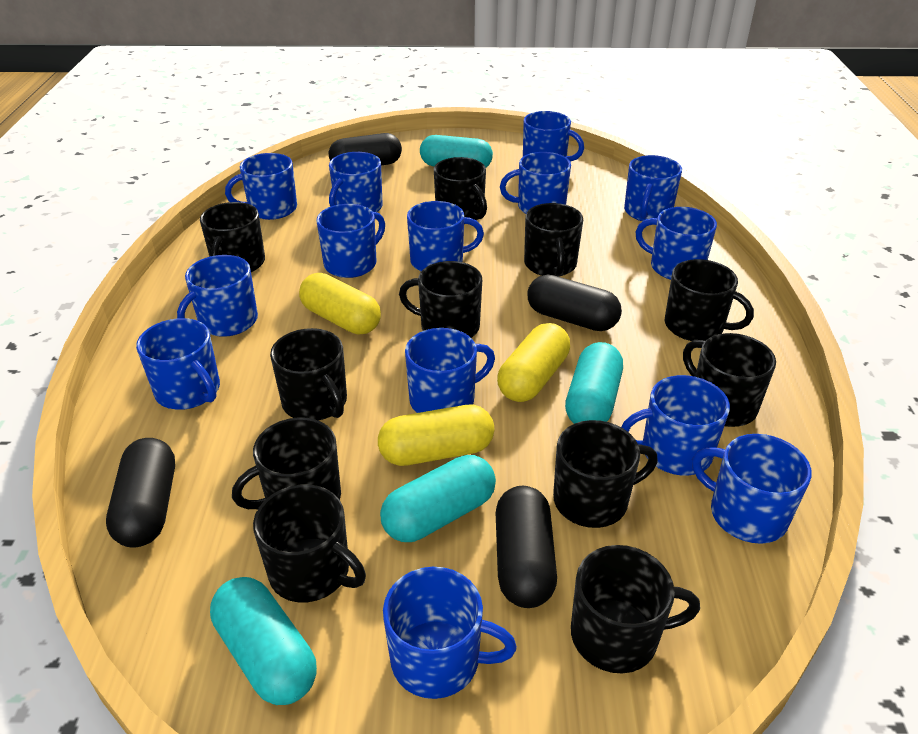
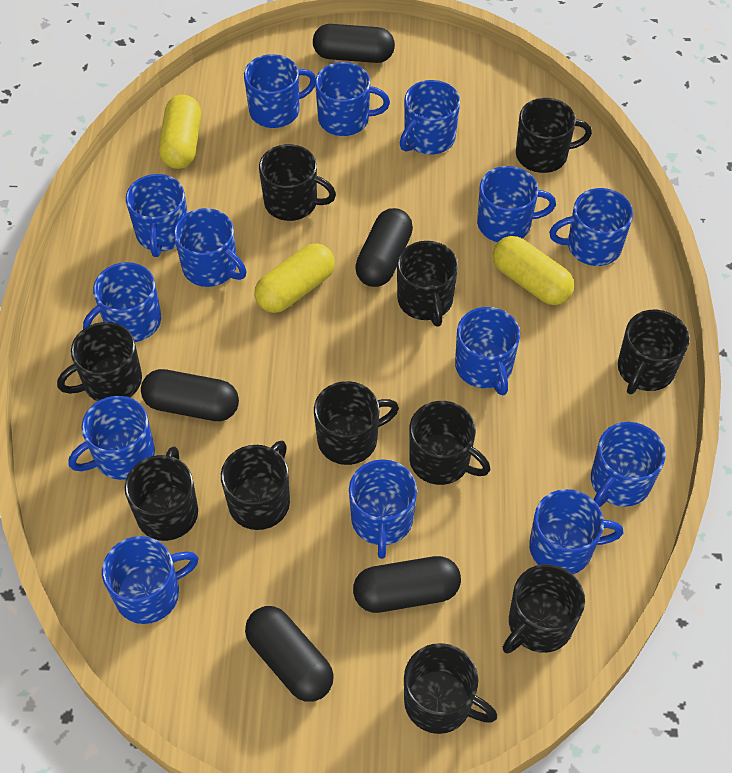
black capsule: [106,438,175,547] [329,133,402,166] [496,486,557,608] [527,275,622,331] = 4 -> [141,369,239,421] [245,606,334,702] [313,24,395,63] [353,556,461,613] [355,208,413,287] = 5
turquoise capsule: [210,577,317,705] [380,455,496,542] [420,135,493,167] [565,342,623,424] = 4 -> none = 0

